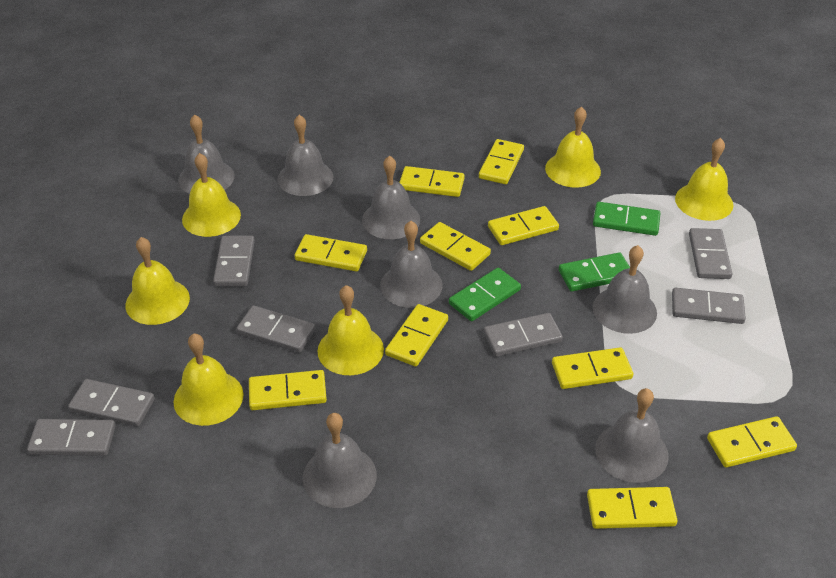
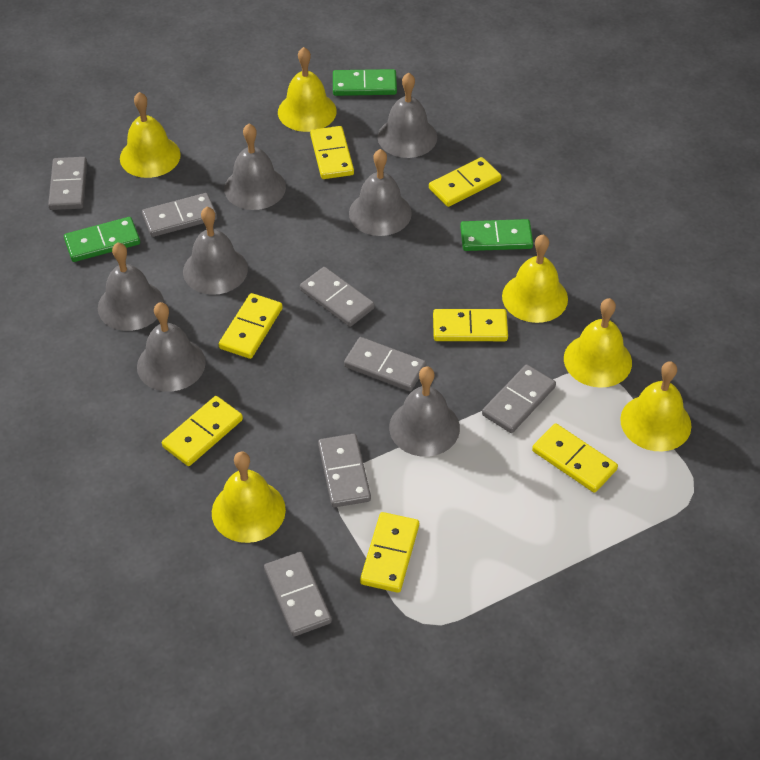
yellow domino: [249,370,327,410] [295,234,367,271] [385,304,448,367] [399,166,465,197] [420,222,491,271] [479,139,524,184] [488,206,559,245] [552,347,633,389] [587,487,678,529] [707,416,797,467] = 10 -> [162,396,243,466] [219,293,283,359] [310,126,354,179] [360,512,419,593] [429,157,502,207] [433,309,508,341] [532,424,618,493] = 7

